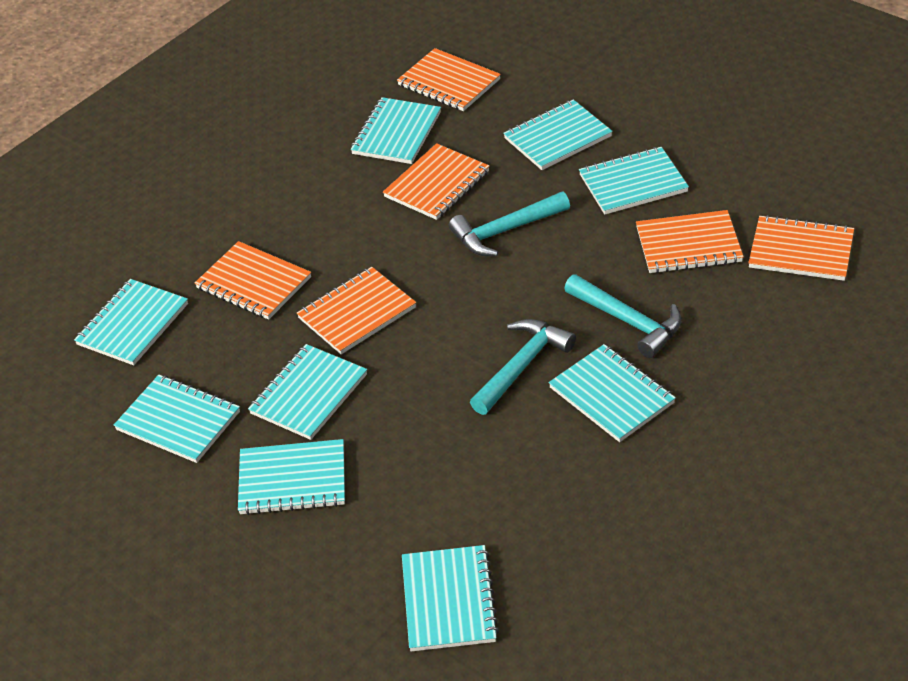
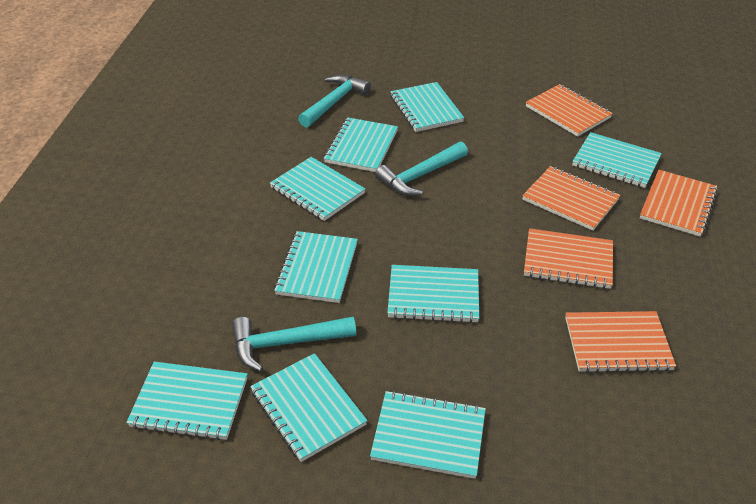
orange notebook: [195,241,311,320] [297,267,416,354] [383,143,489,220] [397,48,501,111] [636,210,744,273] [748,215,854,281] = 6 -> [522,166,620,231] [524,228,613,289] [526,84,613,137] [565,311,676,373] [640,170,718,237] = 5

